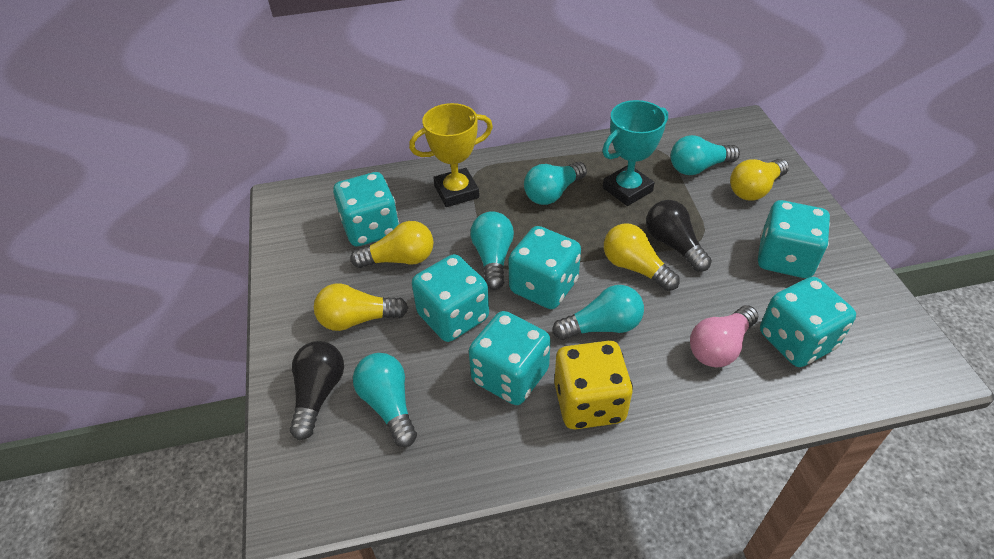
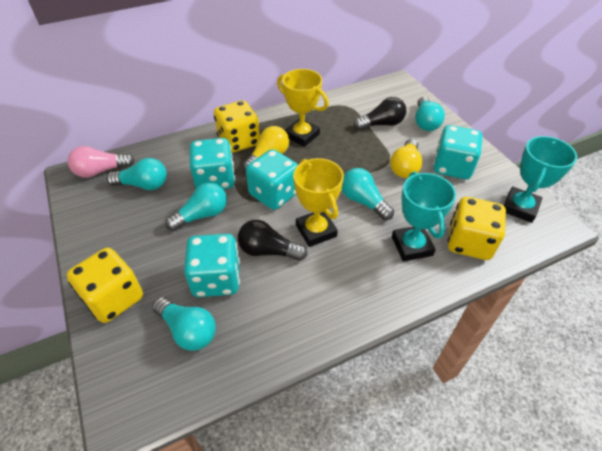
turquoise dice: [333,172,399,246] [412,254,489,342] [469,311,551,405] [508,226,581,309] [758,200,830,278] [760,277,856,367] = 6 -> [184,234,240,297] [190,138,235,189] [246,149,298,210] [433,125,483,179] = 4
turquoise trophy: [602,100,668,206] = 1 -> [392,172,456,261] [504,136,577,223] = 2
yellow dice: [554,341,633,429] = 1 -> [66,248,143,323] [214,100,260,153] [448,197,506,260] = 3
yellow light bulb: [314,283,408,331] [350,221,434,268] [604,223,680,291] [730,159,789,201] = 4 -> [243,126,289,172] [390,139,423,178] = 2
yellow trophy: [409,103,493,207] = 1 -> [277,69,329,147] [293,158,344,247] = 2

